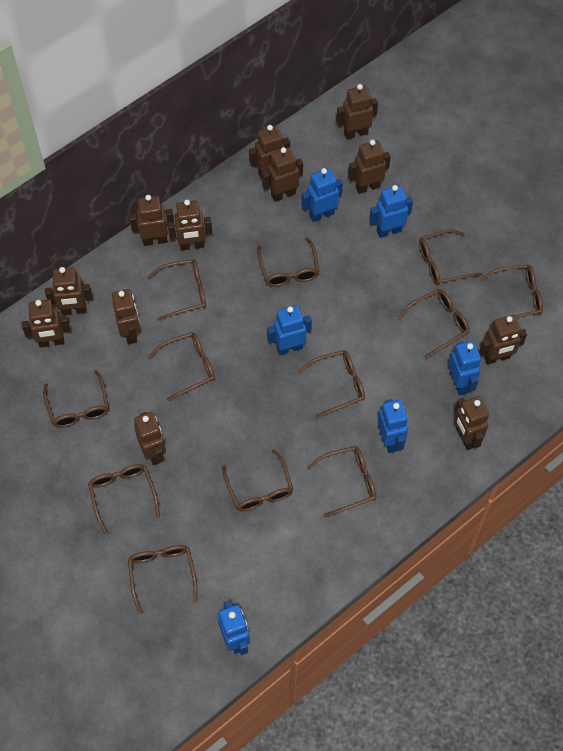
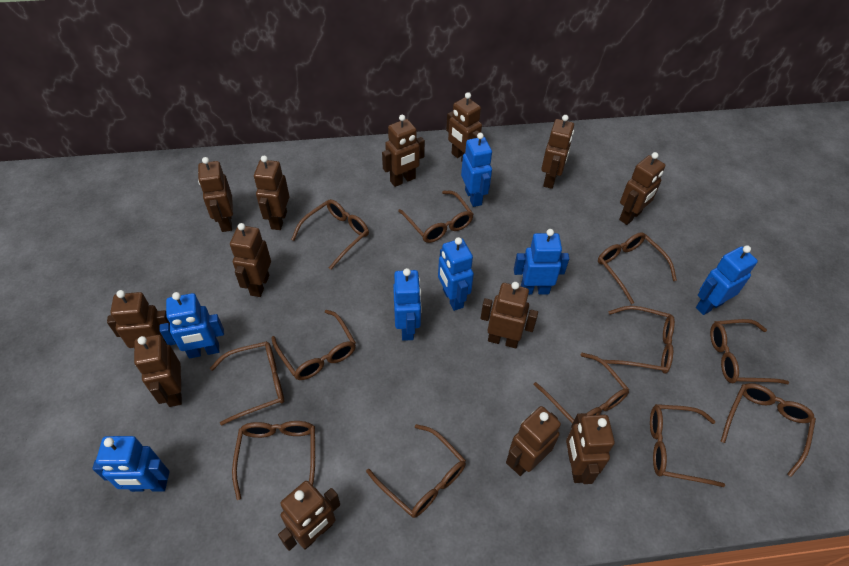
blue robot: [218,601,250,655] [267,305,312,355] [301,168,343,222] [369,185,413,238] [378,399,408,453] [448,341,481,395] = 6 -> [92,436,170,492] [160,292,224,358] [393,268,422,341] [438,237,474,311] [461,133,492,207] [514,229,569,295] [696,245,758,315] = 7
brown robot: [21,299,70,348] [45,267,93,315] [112,289,141,344] [129,195,174,246] [134,412,166,465] [167,200,212,251] [249,125,290,180] [262,147,303,202] [336,84,378,139] [348,140,391,194] [454,396,489,450] [480,315,527,364] = 12 -> [107,290,171,348] [134,335,182,407] [198,157,233,232] [230,223,271,297] [254,156,289,230] [278,481,340,551] [382,115,425,187] [446,92,482,162] [481,282,538,348] [506,406,561,476] [541,115,574,189] [566,413,615,484] [619,152,665,225] = 13

